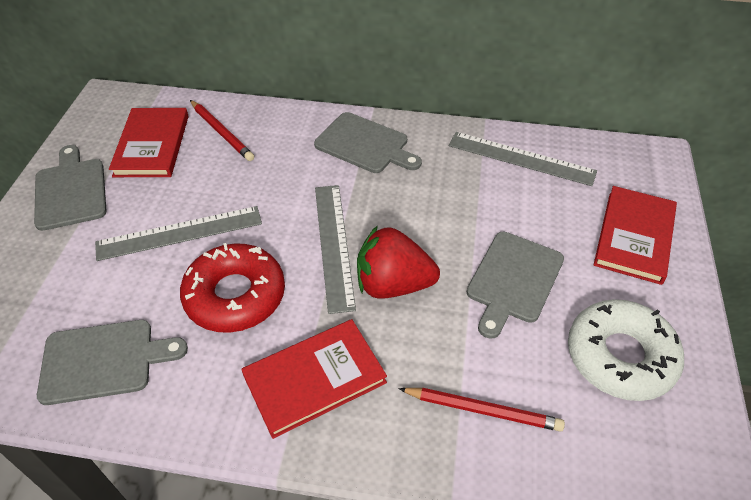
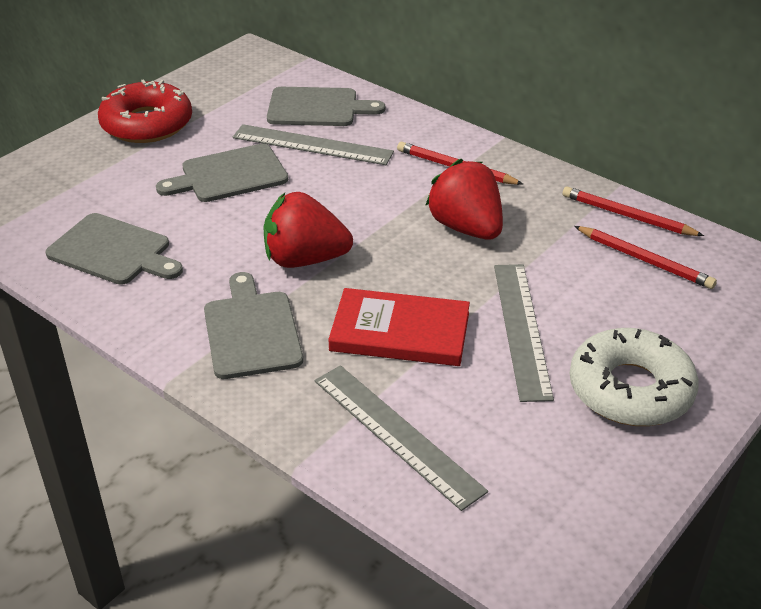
red book: [109,108,189,177] [241,319,387,439] [594,186,677,285] = 3 -> [328,288,470,366] = 1
red pencil: [190,100,254,161] [399,388,565,432] = 2 -> [397,142,523,185] [563,186,704,236] [574,226,717,289] = 3
red strawberry: [357,225,440,299] = 1 -> [264,192,353,268] [425,159,503,239] = 2

